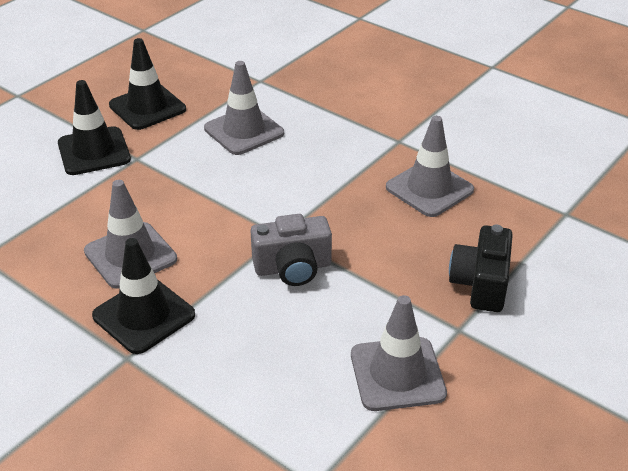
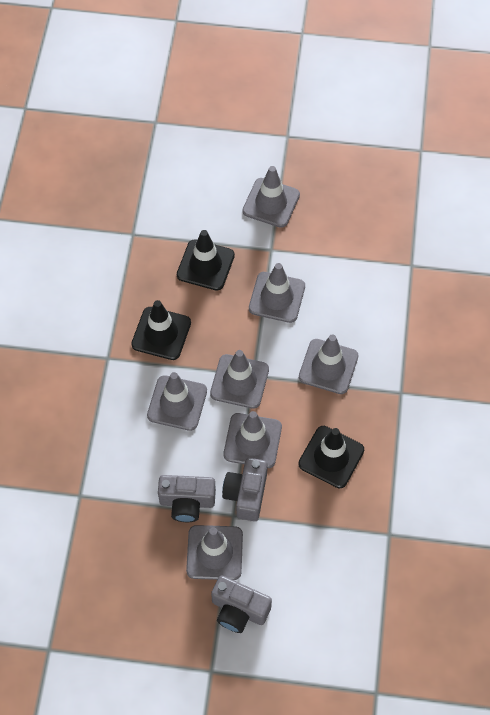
black camera: [449,225,513,312] = 1 -> none = 0
grey camera: [250,214,332,286] = 1 -> [158,475,216,522] [211,576,272,633] [222,458,268,521] = 3
grey traffic cone: [84,180,177,289] [204,61,284,155] [351,295,447,411] [386,116,474,217] = 4 -> [147,372,207,431] [186,525,243,580] [210,350,269,409] [223,411,282,468] [242,166,300,228] [249,263,305,323] [299,334,358,394] = 7

